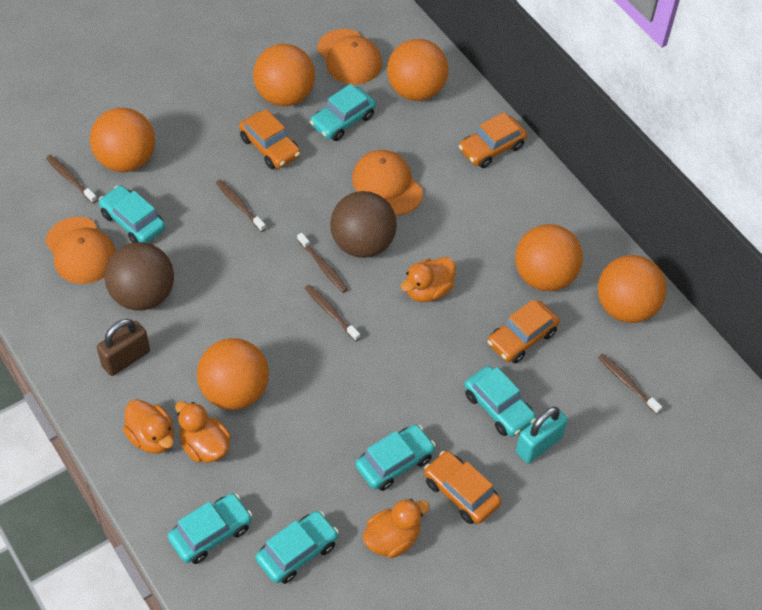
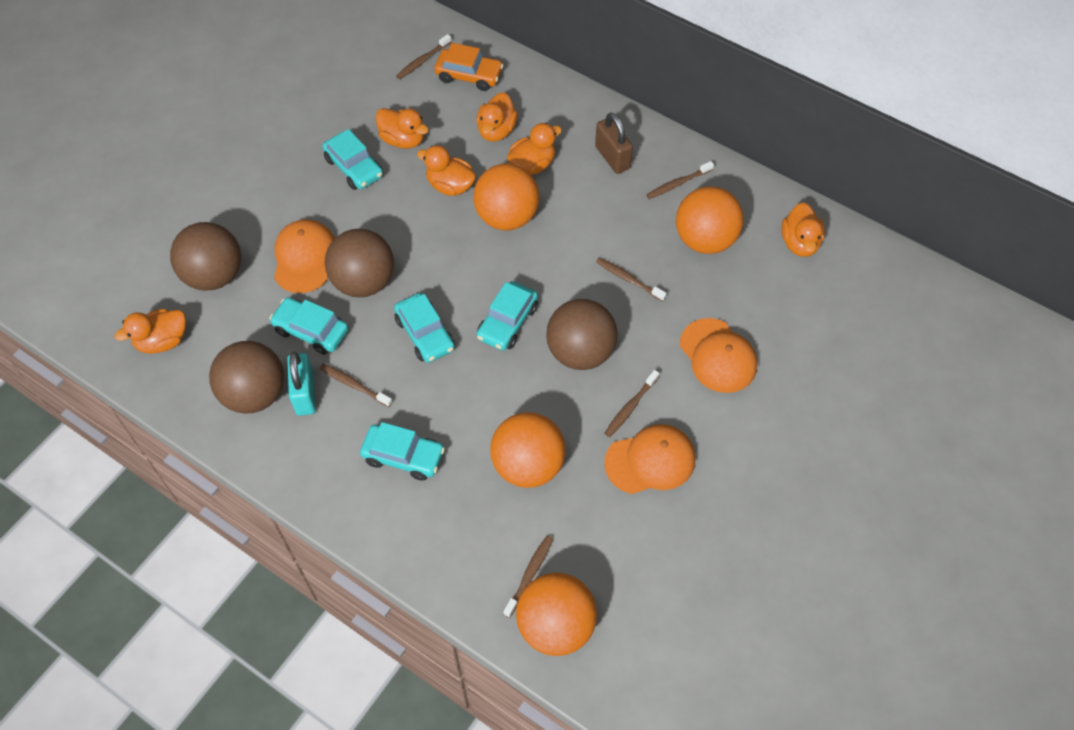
brown ball: [105,242,174,310] [330,191,397,258] = 2 -> [170,222,241,291] [209,341,284,414] [325,228,394,298] [546,299,618,370] = 4
brown toothbrush: [46,155,97,203] [216,180,266,232] [297,233,348,293] [305,284,360,342] [598,353,662,414] = 5 -> [320,364,392,407] [396,34,451,79] [503,535,553,618] [596,258,667,301] [604,370,659,437] [646,161,714,199] = 6
orange ball: [90,108,155,172] [197,338,269,410] [253,44,315,106] [387,39,448,101] [515,224,583,291] [598,255,667,323] = 6 -> [473,163,539,231] [490,412,566,488] [516,573,597,656] [676,186,744,254] = 4
orange car: [239,109,300,169] [424,451,501,524] [459,112,527,168] [488,300,560,363] = 4 -> [434,43,504,91] = 1
orange duck: [123,399,174,454] [175,401,231,463] [363,499,430,558] [401,257,456,302] = 4 -> [115,309,186,354] [376,108,429,149] [417,145,476,196] [476,92,518,142] [507,123,562,175] [782,202,825,257] = 6
turquoise car: [99,185,165,243] [168,493,252,564] [256,511,339,584] [310,84,376,141] [355,424,436,491] [464,366,536,437] = 6 -> [269,298,348,355] [322,129,383,190] [360,422,445,481] [394,293,455,363] [477,281,538,351] = 5

